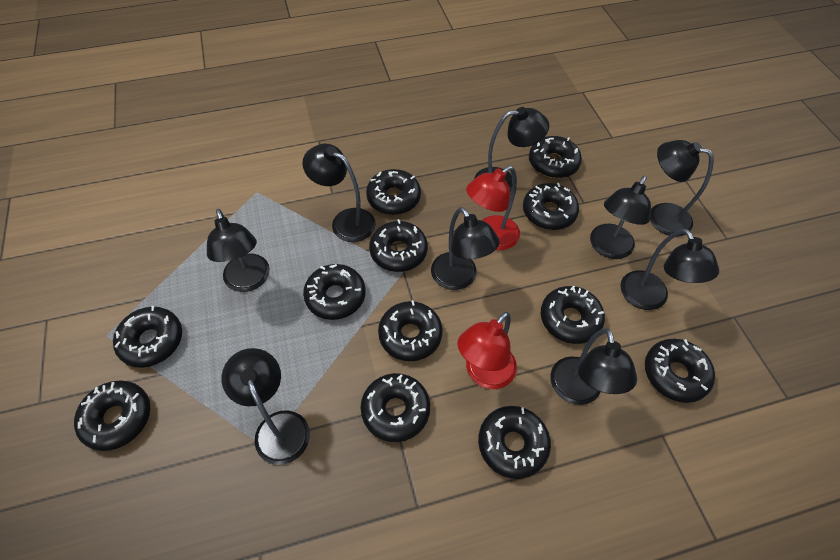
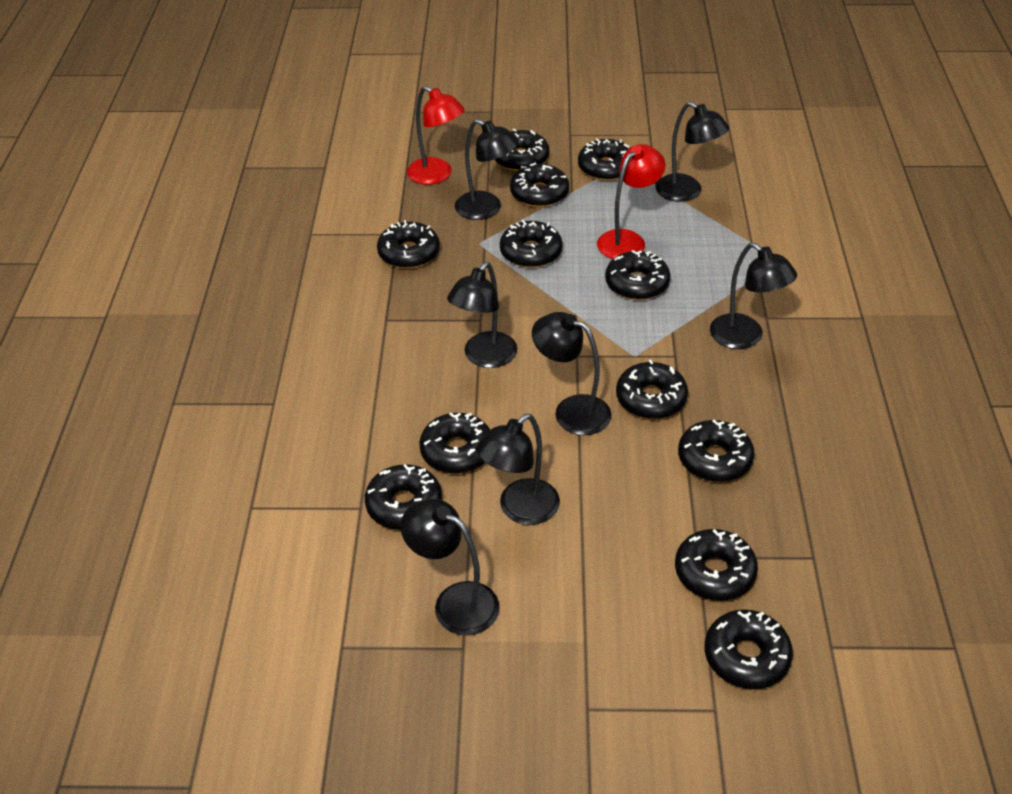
black lamp: [207,209,270,292] [221,348,310,465] [302,144,376,242] [431,207,500,290] [474,107,550,193] [550,328,637,405] [590,176,651,259] [620,229,719,310] [650,140,714,237] = 9 -> [401,499,499,636] [447,262,517,368] [455,119,519,220] [476,414,560,525] [532,312,611,435] [656,102,729,202] [710,242,797,349] = 7

